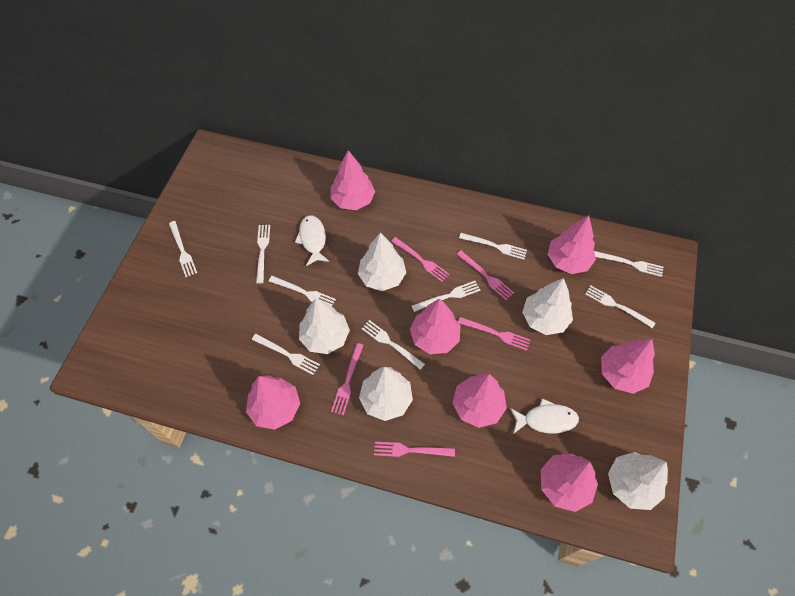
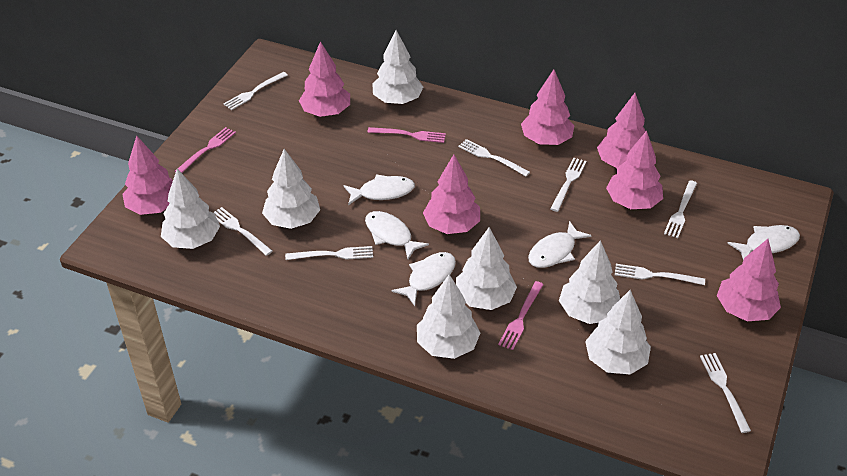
pink fork: [331,343,364,415] [374,442,455,457] [391,237,450,282] [456,250,514,300] [458,317,530,351] = 5 -> [175,127,236,173] [367,127,446,143] [498,281,544,350] = 3
white fish: [295,215,329,266] [510,398,579,434] = 2 -> [343,174,415,205] [365,211,429,259] [391,252,456,306] [528,221,592,268] [727,225,800,260] = 5
white fork: [169,221,197,277] [252,334,320,375] [256,225,270,284] [269,276,336,306] [361,320,425,370] [412,281,480,312] [459,233,527,260] [585,285,655,328] [594,251,663,277] = 9 -> [214,207,272,256] [224,72,288,110] [285,246,373,260] [458,139,530,176] [550,158,586,212] [615,264,705,285] [664,180,697,238] [700,353,751,433] = 8
white tree: [299,298,350,354] [358,232,406,291] [359,367,413,421] [522,278,573,335] [608,452,668,510] = 5 -> [161,169,220,249] [262,149,320,229] [372,30,423,104] [417,274,480,359] [456,227,517,310] [559,240,620,324] [585,290,651,375] = 7

